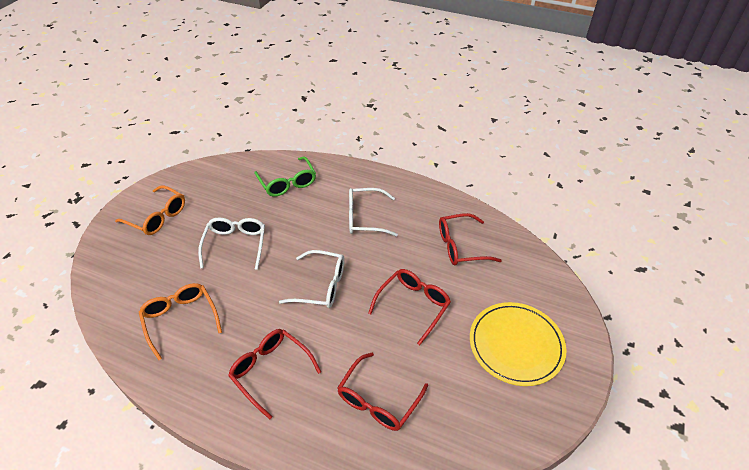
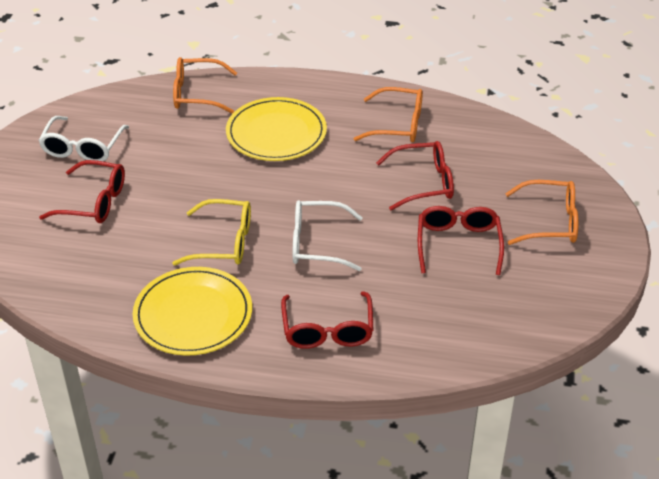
green glasses: [254,156,316,197] = 1 -> none = 0
orange glasses: [115,185,185,235] [139,283,222,360] = 2 -> [173,57,237,113] [354,87,423,142] [505,180,579,245] = 3
white glasses: [198,217,265,270] [279,250,345,308] [349,188,398,236] = 3 -> [38,116,129,162] [293,200,363,271] = 2
yellow glasses: none = 0 -> [173,199,251,265] = 1
yellow plate: [470,302,566,386] = 1 -> [133,267,252,356] [226,97,327,161] = 2

